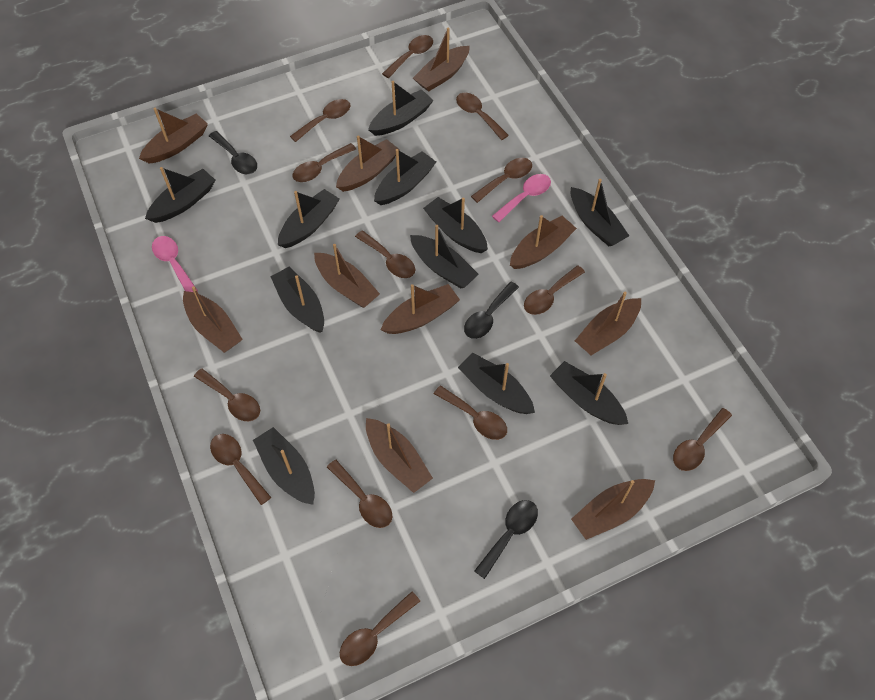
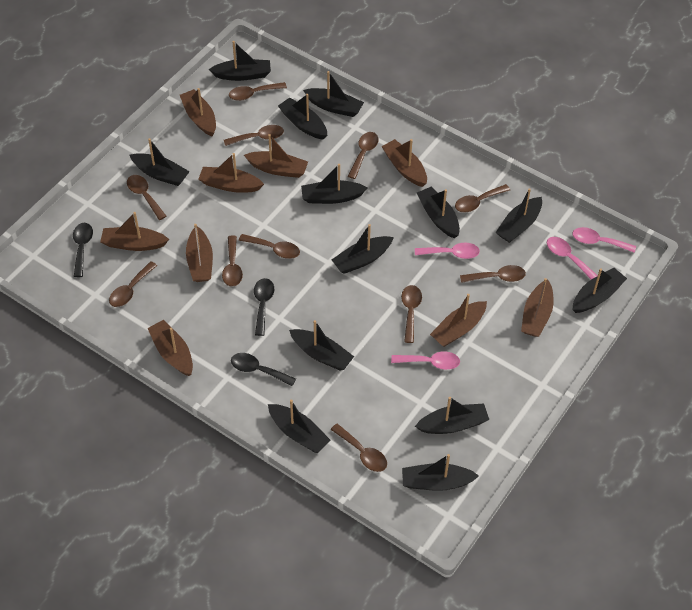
black boat: [145,167,215,223] [253,427,315,505] [270,267,324,333] [278,189,340,248] [368,81,434,136] [374,149,436,205] [410,225,479,288] [423,197,488,253] [458,352,535,414] [550,361,628,425] [571,179,629,246] = 11 -> [130,138,190,186] [209,41,271,81] [268,400,330,453] [278,94,327,140] [289,320,354,370] [301,164,367,204] [303,71,364,117] [332,224,394,274] [402,454,479,491] [415,397,489,434] [417,187,460,238] [495,188,542,243] [573,268,627,313] = 13
brown boat: [139,108,208,164] [183,286,243,353] [314,244,380,308] [336,135,400,192] [366,418,433,493] [381,284,460,334] [413,27,470,92] [510,215,577,269] [571,479,655,540] [575,292,641,355] = 10 -> [100,212,169,251] [148,320,193,376] [180,88,216,136] [186,224,213,282] [198,153,264,193] [244,134,308,178] [381,139,427,187] [430,294,487,347] [521,278,554,337] = 9
brown spoon: [194,368,260,421] [210,434,271,505] [290,99,350,142] [293,143,356,182] [327,460,392,528] [340,591,420,666] [355,230,415,278] [382,35,433,78] [434,386,507,440] [456,93,509,140] [471,158,532,203] [524,266,585,315] [673,408,732,471] = 13 -> [109,261,157,307] [127,175,166,220] [222,235,243,287] [224,125,284,146] [229,82,287,101] [239,234,300,259] [331,423,387,472] [348,132,378,179] [401,285,422,343] [455,184,510,212] [460,265,526,283] = 11
pink spoon: [152,236,198,292] [492,174,551,222] = 2 -> [391,351,460,370] [415,242,480,259] [547,237,598,280] [573,227,636,253] = 4

